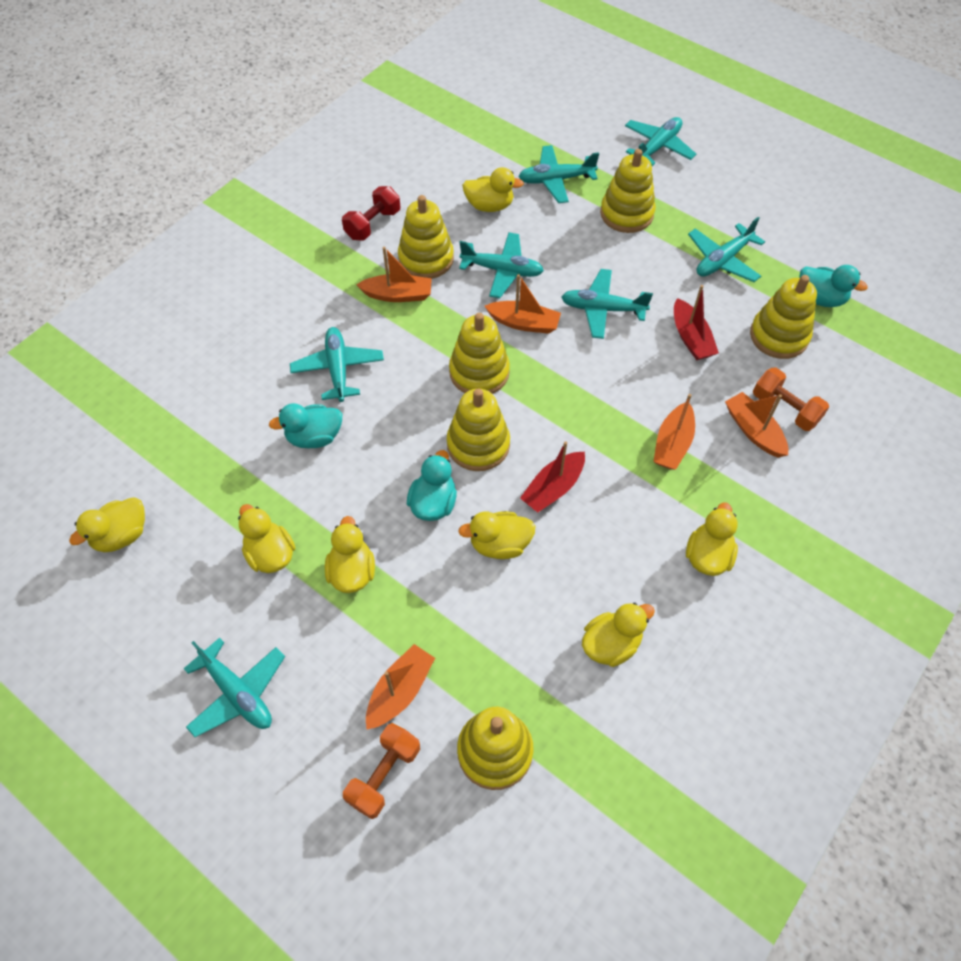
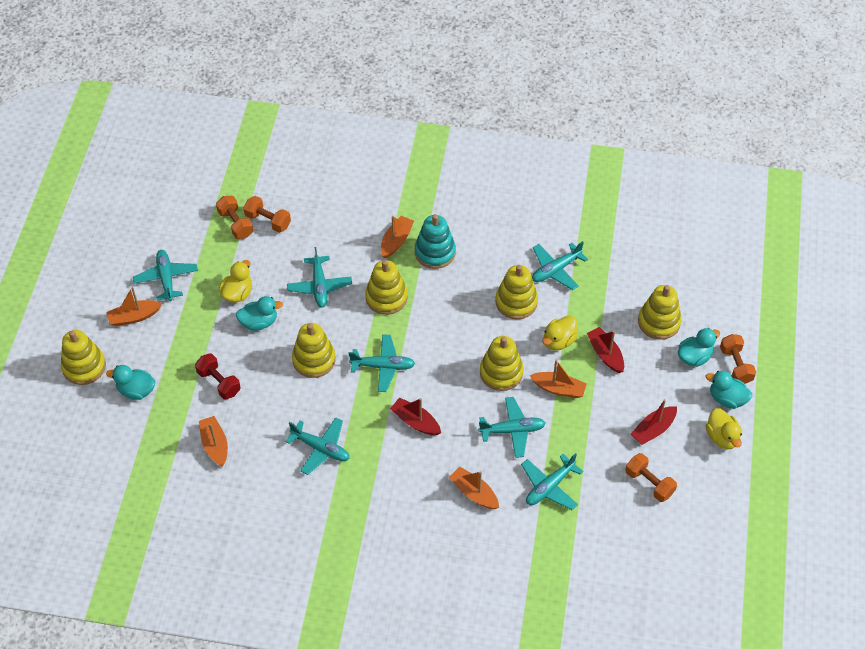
orange dumbbell: [343,723,420,819] [753,368,829,431] = 2 -> [216,196,253,239] [243,196,291,233] [625,453,677,502] [720,334,756,384] = 4
red boat: [520,441,585,513] [674,285,719,360] = 2 -> [390,398,441,435] [587,327,624,373] [631,399,677,445] = 3
turquoise duck: [269,403,342,448] [407,450,457,521] [800,265,868,307] = 3 -> [106,365,155,400] [236,296,283,331] [678,328,720,367] [706,371,752,409] = 4
turquoise stacking toy: none = 0 -> [415,214,456,269] = 1
yellow duck: [69,497,145,552] [238,504,295,573] [325,516,375,593] [458,511,536,559] [462,167,524,212] [582,603,655,667] [686,503,738,576] = 7 -> [219,260,252,303] [542,315,578,351] [706,408,742,449] = 3

